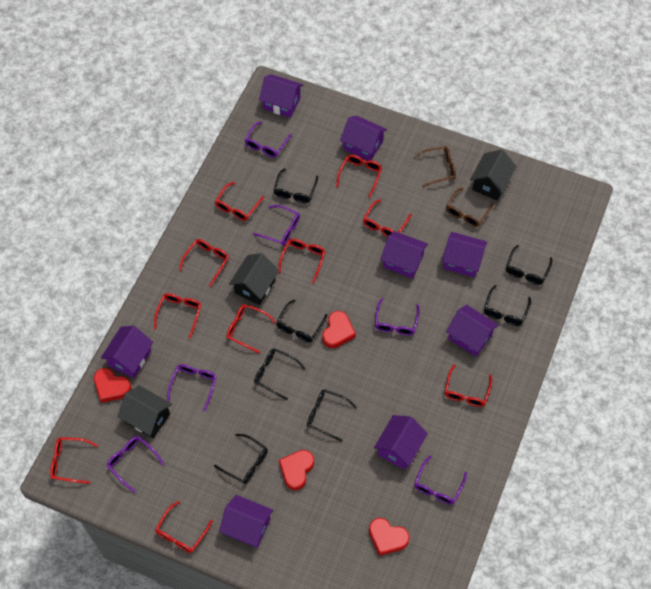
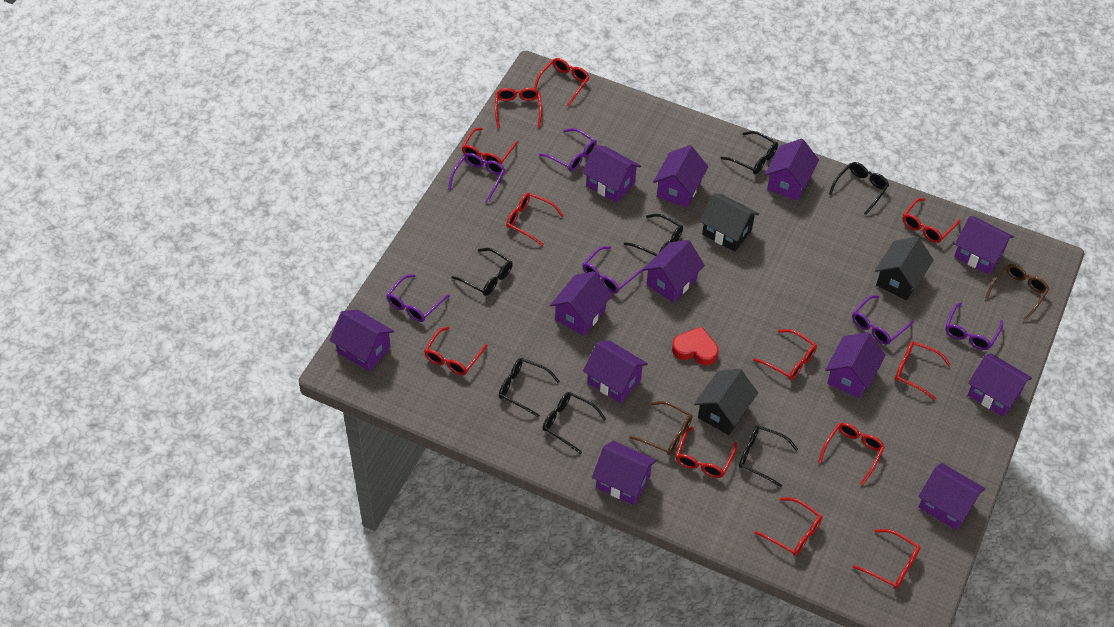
purple house: [101,326,153,378] [219,495,273,548] [259,75,303,118] [340,116,387,161] [374,415,428,470] [380,231,428,278] [442,232,487,277] [446,305,499,357] = 8 -> [329,310,394,371] [550,271,612,336] [582,145,641,203] [583,340,648,403] [592,441,657,505] [643,240,705,303] [653,145,708,207] [765,139,819,201] [825,332,886,398] [919,463,985,530] [954,216,1014,275] [968,353,1032,417] = 12
red glasses: [50,437,98,484] [154,293,202,338] [155,501,213,553] [179,239,229,287] [215,182,264,221] [226,304,276,354] [278,239,325,284] [336,155,382,198] [363,199,411,237] [445,364,492,407] = 10 -> [424,327,488,375] [462,128,519,165] [495,88,542,128] [506,193,564,246] [534,58,589,107] [676,427,737,478] [753,329,817,380] [754,498,823,556] [818,423,885,485] [853,529,920,589] [895,341,951,400] [903,198,961,243] = 12
red heart: [94,368,131,403] [279,450,314,490] [322,311,356,348] [369,518,409,556] = 4 -> [672,326,719,365] = 1

